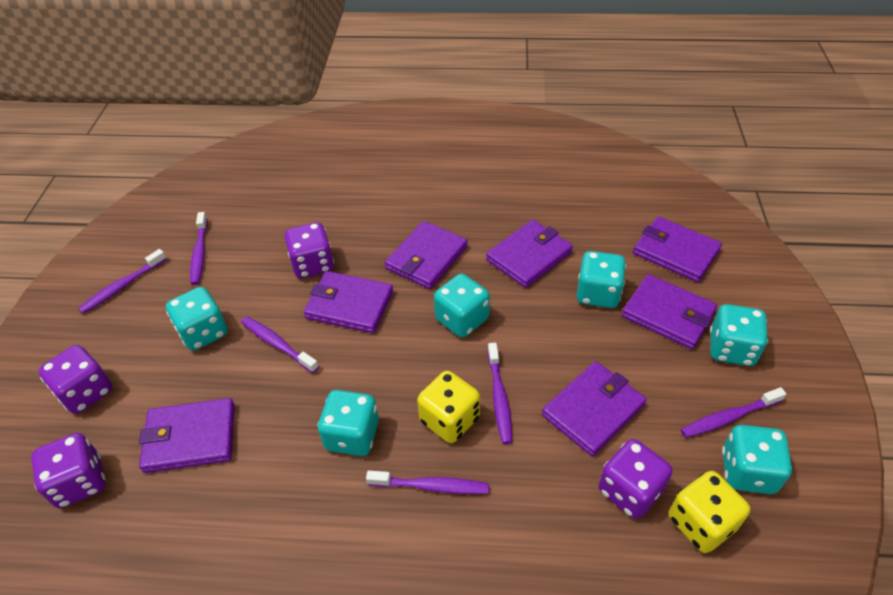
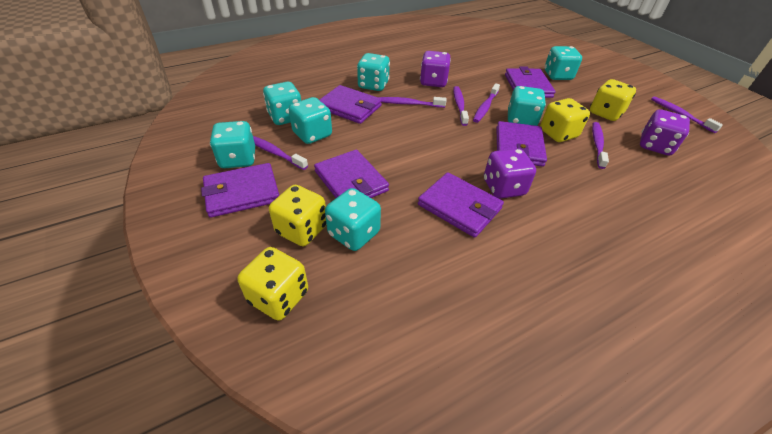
purple dice: [31,433,105,508] [39,345,113,414] [285,222,334,278] [598,439,673,519] = 4 -> [420,51,451,87] [484,148,536,199] [640,109,690,156] = 3
purple wallet: [139,398,235,473] [304,271,393,333] [385,221,468,289] [486,220,573,288] [542,361,647,456] [622,274,717,349] [633,216,722,282] = 7 -> [201,163,279,218] [314,150,389,198] [320,85,382,124] [418,172,504,238] [496,121,547,167] [505,67,556,98] = 6
turquoise dice: [166,287,227,351] [318,390,379,456] [434,274,490,338] [577,251,626,308] [710,304,768,366] [722,425,792,494] = 6 -> [210,121,255,168] [263,82,301,125] [289,97,332,144] [325,188,381,251] [357,53,390,91] [508,86,546,126] [544,46,582,80] = 7
yellow dice: [417,371,480,443] [669,471,751,553] = 2 -> [238,247,308,321] [269,185,326,246] [540,98,590,142] [590,79,636,121] = 4

